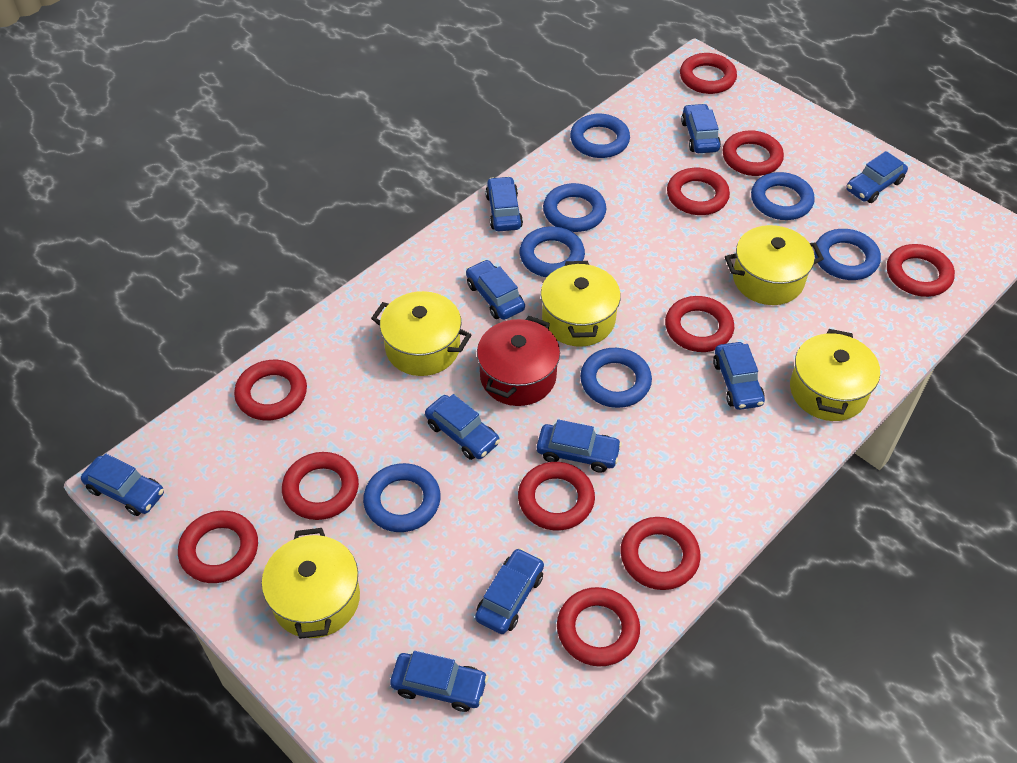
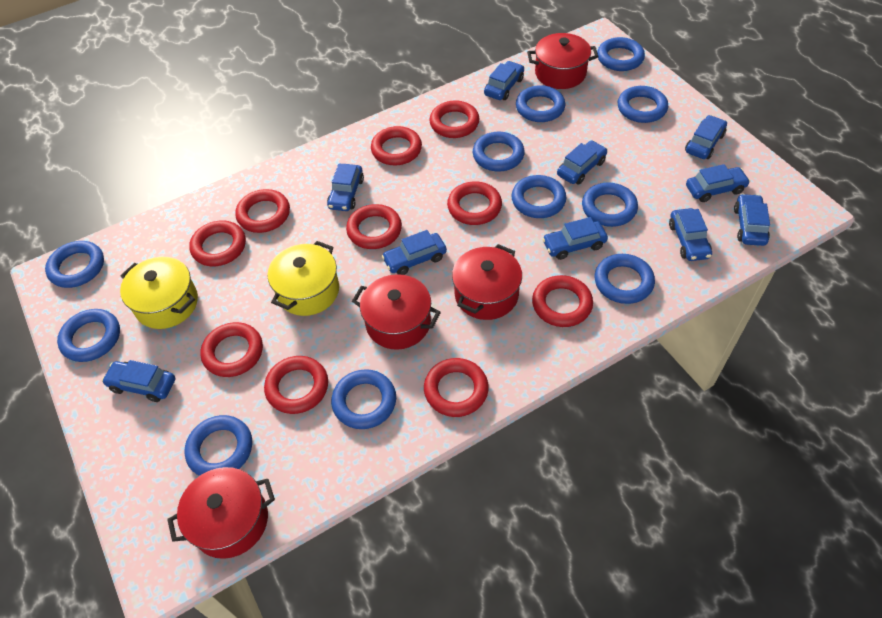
blue ring: [363,463,441,532] [520,226,585,277] [543,183,607,232] [570,114,630,158] [580,348,652,408] [751,172,815,220] [814,229,881,280] = 7 -> [45,241,104,288] [57,309,120,362] [185,415,252,476] [331,369,396,429] [473,132,525,171] [511,175,566,218] [516,85,565,122] [582,182,638,227] [595,254,655,304] [597,37,645,71] [618,86,668,123] = 11
red pot: [477,316,560,406] = 1 -> [167,467,275,559] [352,274,441,350] [452,244,522,320] [527,33,598,89] = 4
red ring: [178,511,258,583] [234,360,307,421] [282,452,359,520] [518,462,595,530] [557,587,640,667] [621,517,701,590] [665,296,734,352] [667,168,730,215] [680,53,737,94] [722,130,784,176] [887,244,955,297] = 11 -> [189,220,246,266] [200,322,263,377] [235,189,290,233] [264,356,328,414] [346,204,402,249] [371,126,422,165] [424,358,489,417] [429,101,479,138] [447,181,502,225] [532,275,593,327] = 10
yellow pot: [262,528,360,639] [371,291,471,376] [541,261,621,347] [725,225,824,305] [790,329,880,421] = 5 -> [120,257,198,329] [268,241,339,316] = 2

